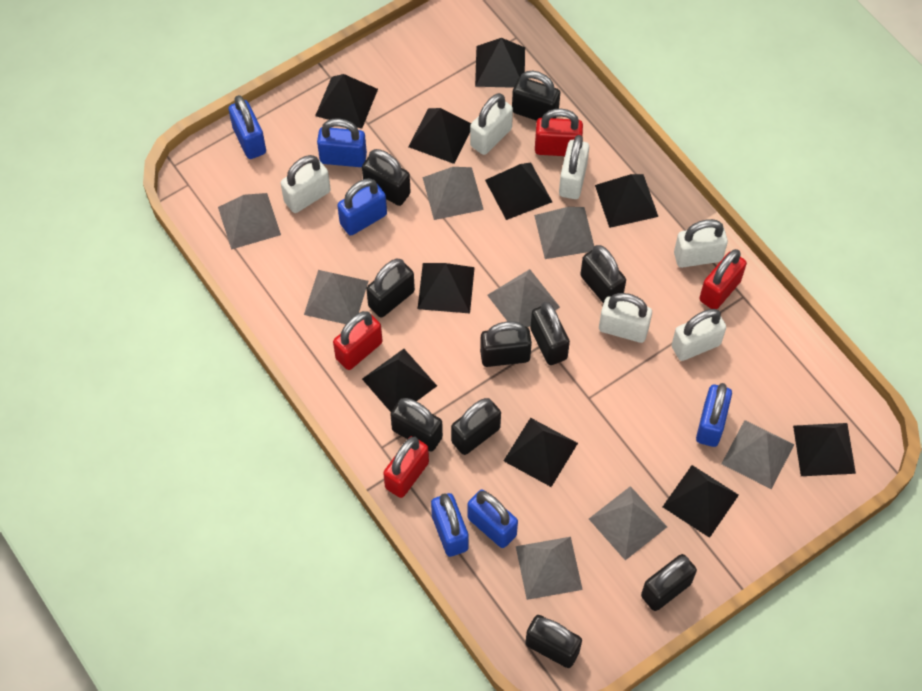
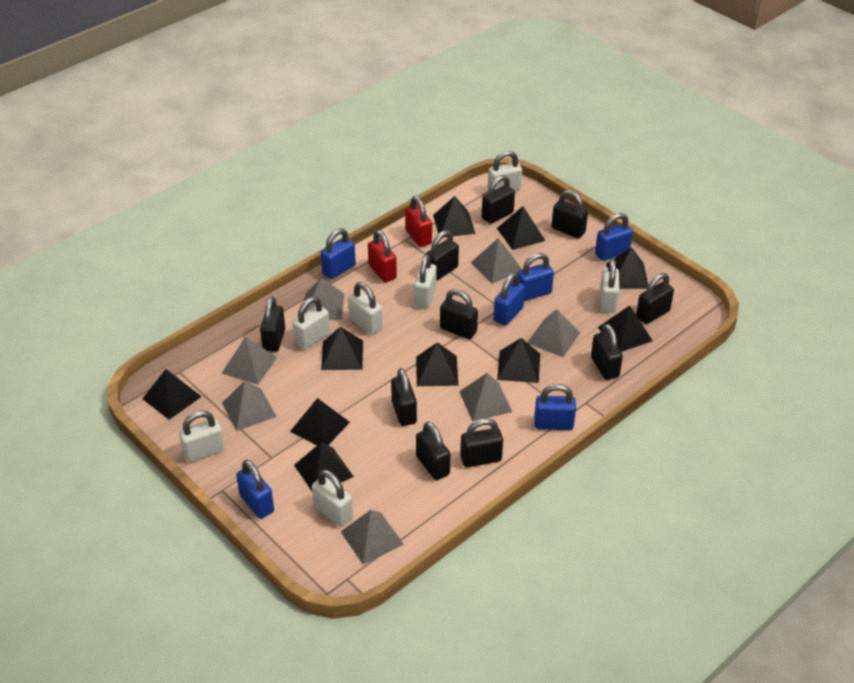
grey pyramid: [218,193,281,250] [304,270,369,324] [423,167,484,220] [487,269,560,327] [516,537,583,600] [534,207,594,259] [589,486,667,560] [721,420,794,489] = 8 -> [222,337,277,385] [222,381,277,431] [304,278,344,320] [341,510,404,565] [459,373,512,421] [471,238,522,284] [527,309,580,357] = 7
red padlock: [333,311,383,370] [383,436,429,498] [535,109,583,156] [699,249,747,310] = 4 -> [368,230,397,282] [405,196,432,247] = 2
white padlock: [281,155,331,213] [470,93,513,155] [559,135,589,199] [599,293,652,343] [672,309,726,361] [674,219,728,268] = 6 -> [179,410,225,462] [292,297,330,350] [312,470,353,527] [348,282,383,335] [414,254,437,308] [488,151,522,192] [600,259,619,313] = 7

